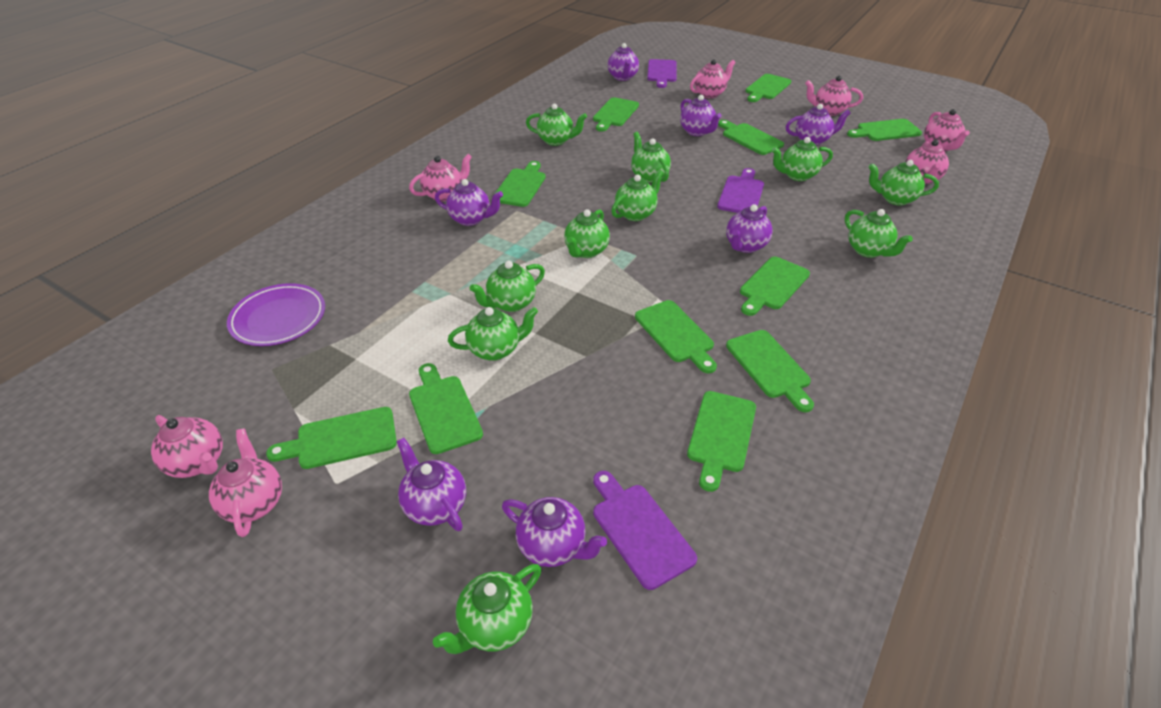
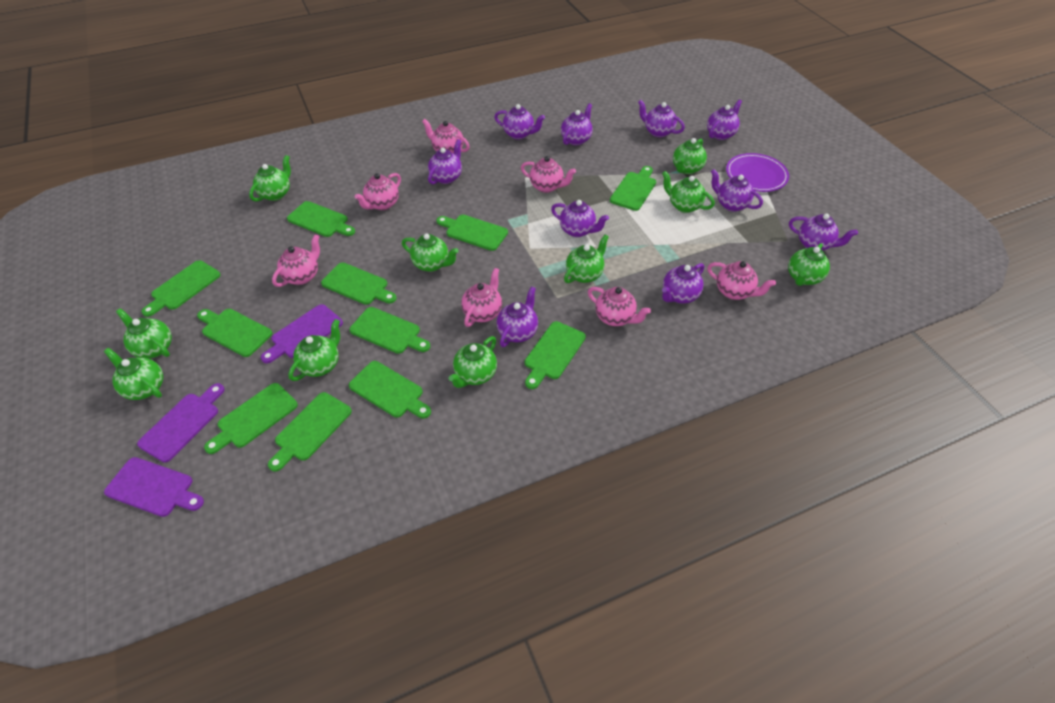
purple teapot: [397,438,466,531] [435,179,503,226] [502,497,607,567] [608,43,639,81] [680,95,721,136] [726,204,773,253] [786,104,851,146] = 7 -> [428,139,462,185] [494,104,545,139] [497,286,538,347] [551,200,609,237] [561,103,593,145] [638,100,685,138] [662,263,704,304] [707,100,742,140] [711,169,763,212] [789,214,858,251] = 10

